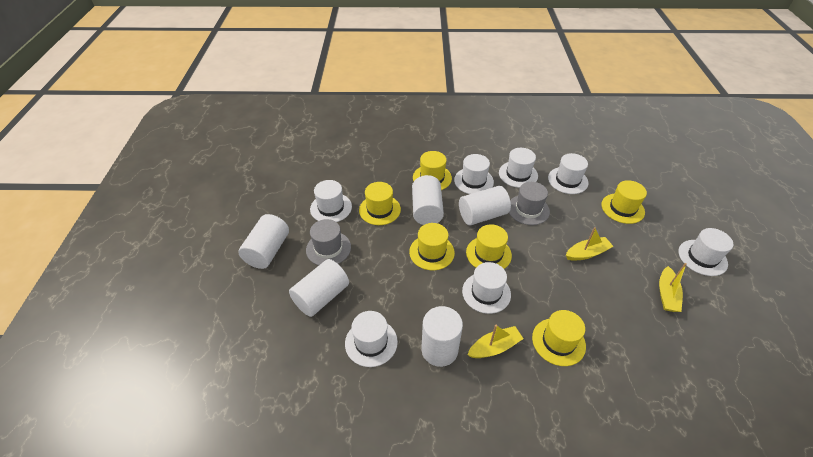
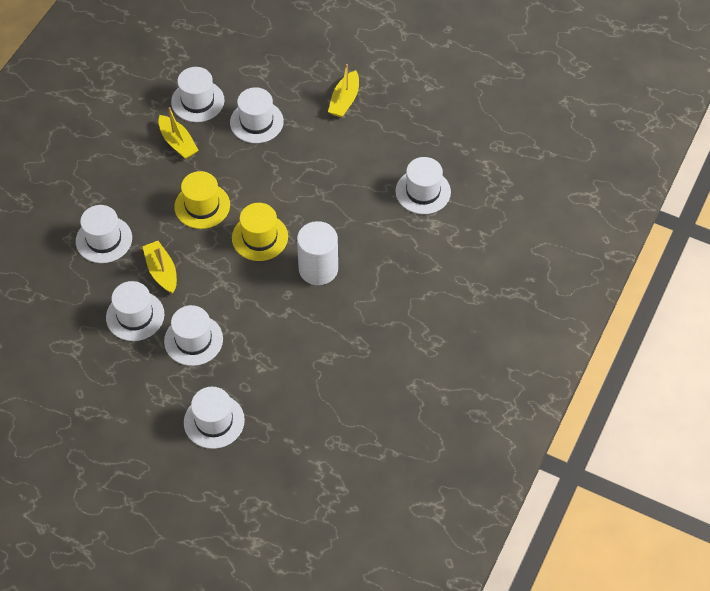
grey hat: [306,219,351,265] [509,182,550,225] = 2 -> none = 0
white cylinder: [238,214,289,269] [289,259,349,317] [412,175,444,225] [421,306,463,367] [459,186,511,226] = 5 -> [297,221,338,285] = 1
yellow hat: [359,182,401,225] [409,223,455,270] [413,151,452,190] [466,224,512,269] [532,310,586,366] [601,180,647,224] = 6 -> [174,171,230,229] [232,203,288,261] = 2

